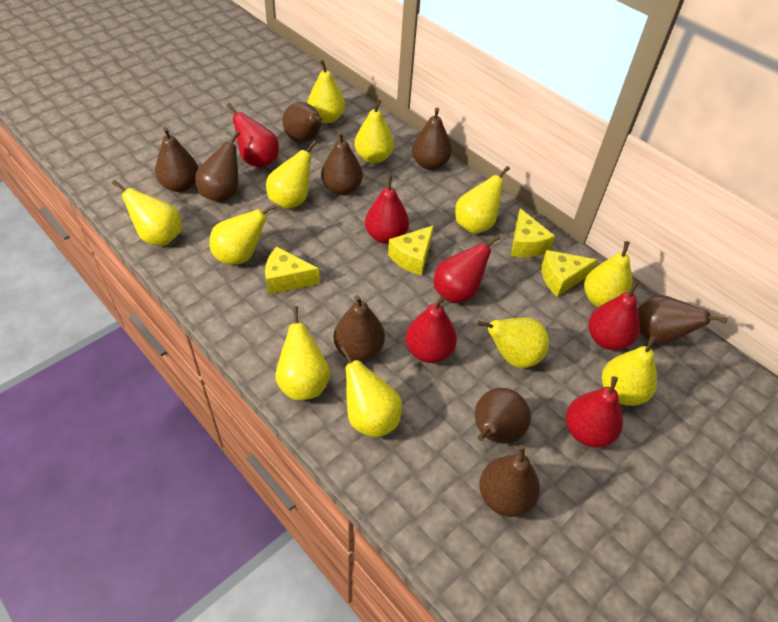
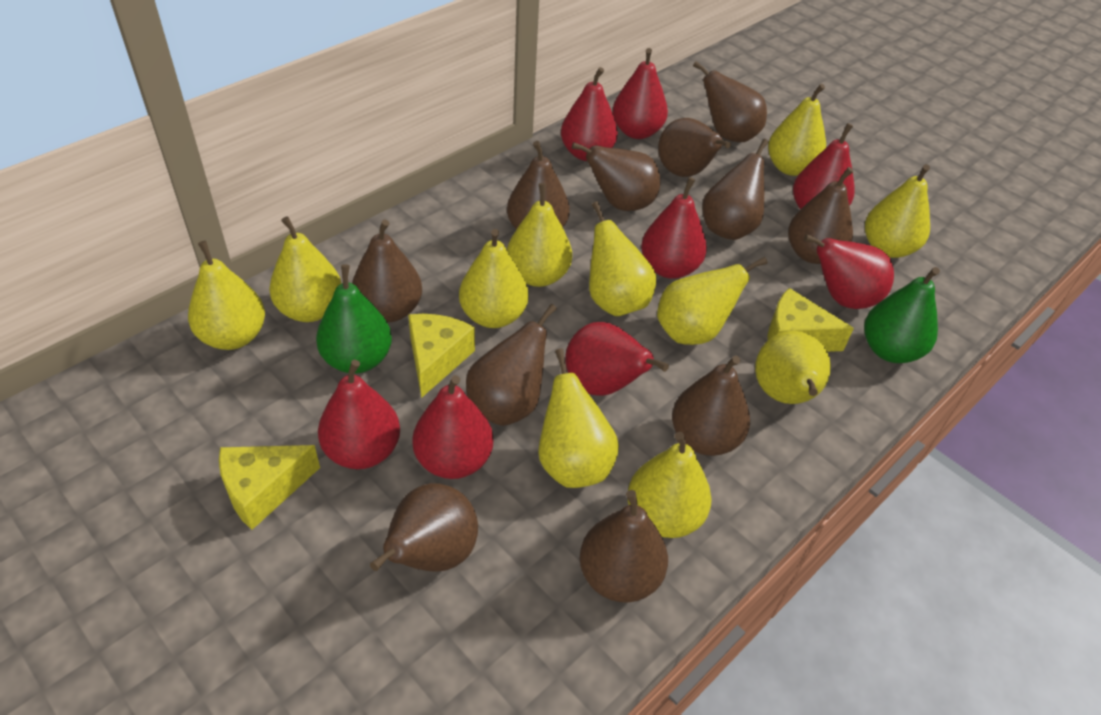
brown pear: [155,127,199,192] [195,131,240,203] [282,102,323,142] [321,131,363,195] [333,295,385,361] [412,108,452,170] [475,388,531,444] [479,445,540,517] [638,295,727,344] = 9 -> [352,220,422,322] [370,483,478,572] [466,304,557,426] [507,141,570,229] [572,142,660,211] [580,490,668,603] [658,118,731,177] [672,356,750,456] [693,61,767,142] [702,139,769,240] [788,167,854,264] = 11
green pear: none = 0 -> [316,264,392,374] [864,267,940,363] = 2
red pear: [227,103,279,168] [365,175,409,244] [405,295,457,363] [434,235,501,303] [566,376,623,448] [588,281,640,350] = 6 -> [318,360,400,469] [412,375,493,479] [561,67,618,161] [565,322,669,396] [613,48,668,139] [641,177,707,279] [793,123,855,210] [804,234,894,309] = 8
yellow cheese: [265,247,320,295] [388,225,434,276] [511,208,555,258] [541,250,597,297] = 4 -> [219,445,320,530] [408,314,475,398] [768,288,854,352] = 3

